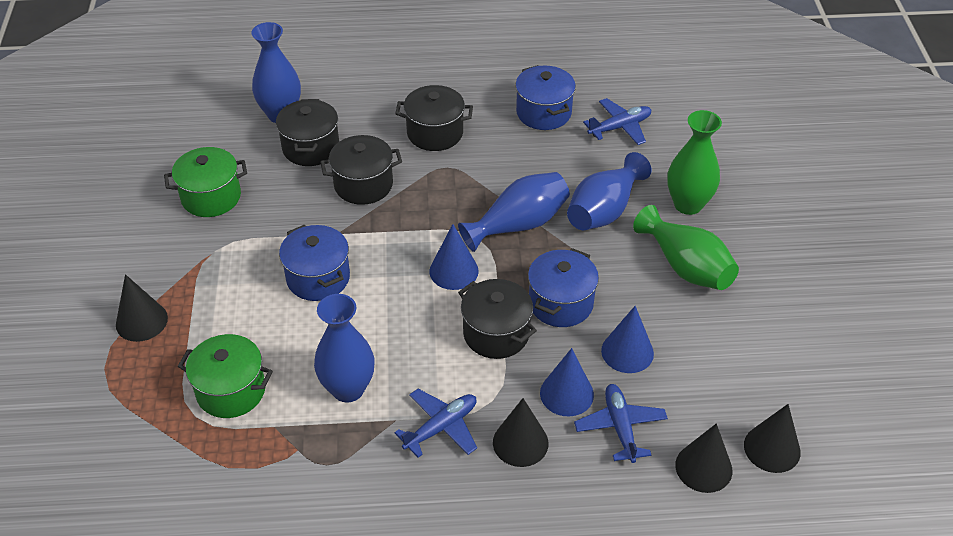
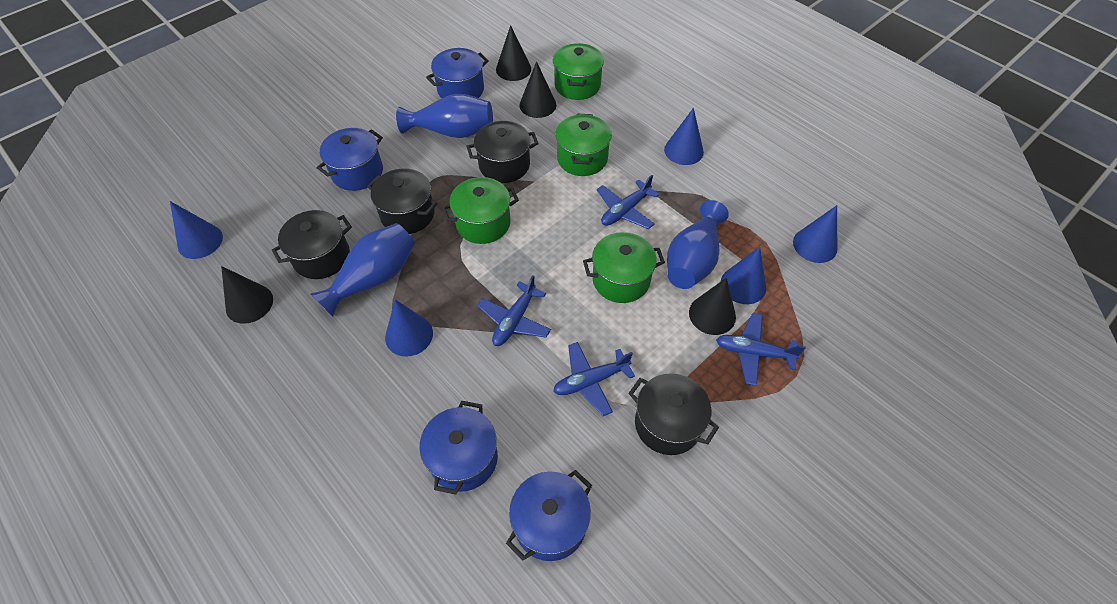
blue cone: [429,224,479,290] [540,348,594,417] [601,306,654,373] = 3 -> [170,201,223,259] [385,299,433,357] [664,108,704,165] [721,247,766,304] [793,205,837,263] = 5
blue plane: [395,389,477,458] [574,384,668,463] [583,98,651,145] = 3 -> [477,275,551,346] [553,342,635,416] [597,175,659,229] [716,313,806,386] = 4
blue pot: [279,225,350,301] [515,65,576,130] [528,248,599,327] = 3 -> [316,128,383,191] [420,401,498,495] [426,48,489,99] [506,470,592,561] = 4
blue vase: [251,22,301,123] [314,294,375,402] [458,172,570,252] [567,152,651,230] = 4 -> [310,223,415,317] [396,94,493,138] [667,200,729,289] = 3
green pot: [164,147,247,217] [177,334,273,418] = 2 -> [442,177,519,244] [553,43,604,100] [555,114,612,176] [583,232,665,303] = 4
green vase: [633,205,739,290] [667,110,722,215] = 2 -> none = 0

